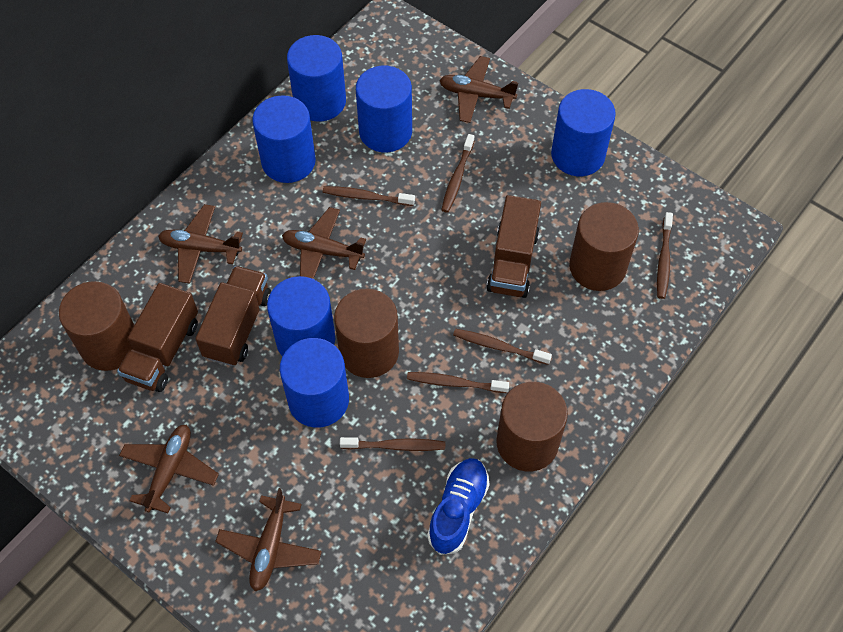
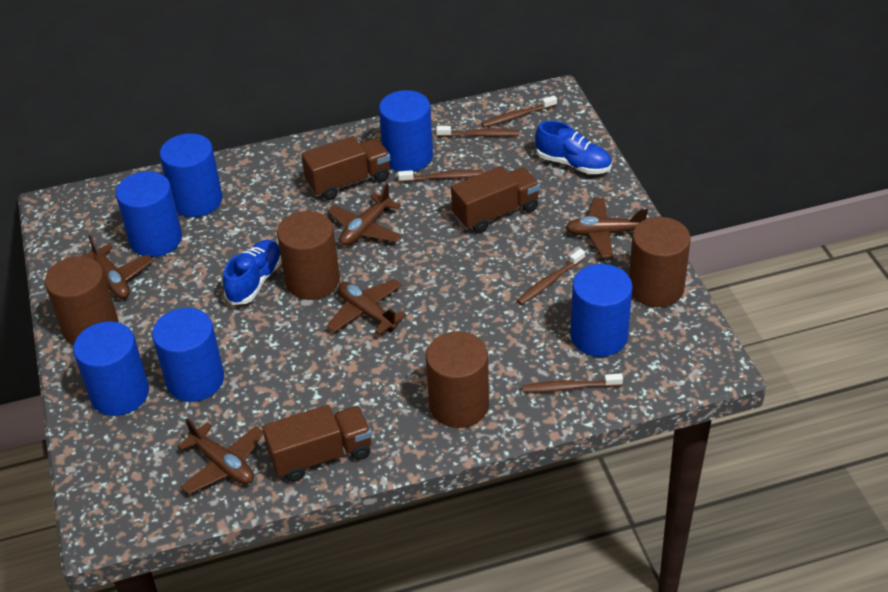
blue shoe: [427,458,490,555] = 1 -> [223,240,282,305] [535,120,612,174] = 2
brown toothbrush: [323,186,415,206] [340,437,445,451] [407,372,509,393] [441,134,474,212] [453,329,552,365] [657,212,673,299] = 6 -> [398,170,484,182] [436,126,519,137] [481,95,557,127] [517,249,585,305] [522,373,623,393] = 5

